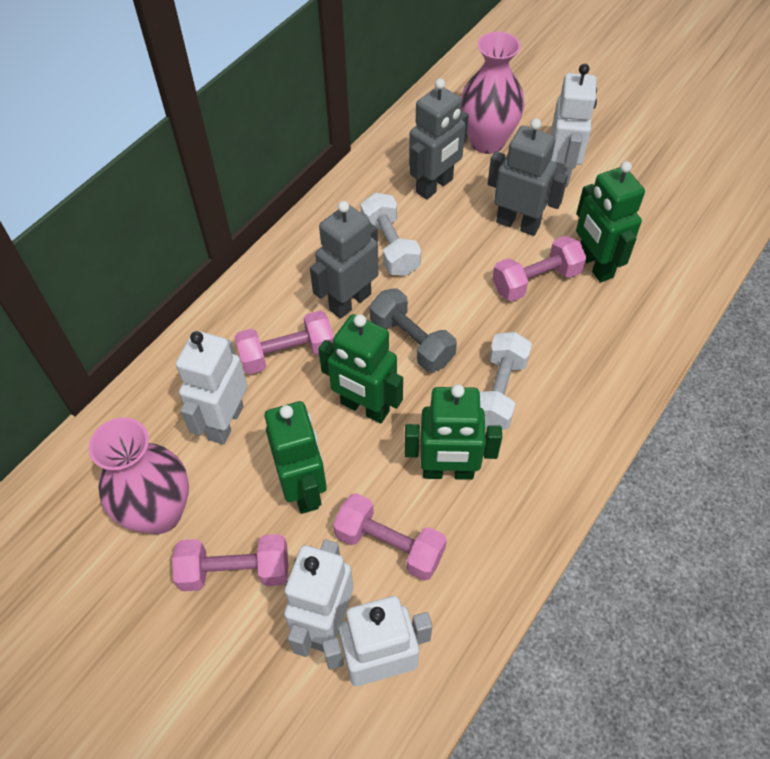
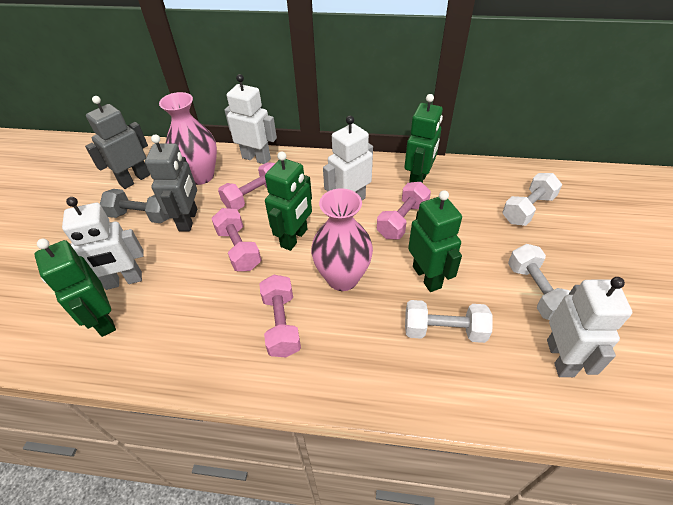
grey robot: [310,201,379,319] [409,78,469,200] [488,118,568,236] = 3 -> [85,96,150,189] [145,135,197,231] = 2
white dumbbell: [361,193,421,276] [480,332,532,430] = 2 -> [405,300,492,343] [502,173,562,226] [508,244,570,320] = 3

